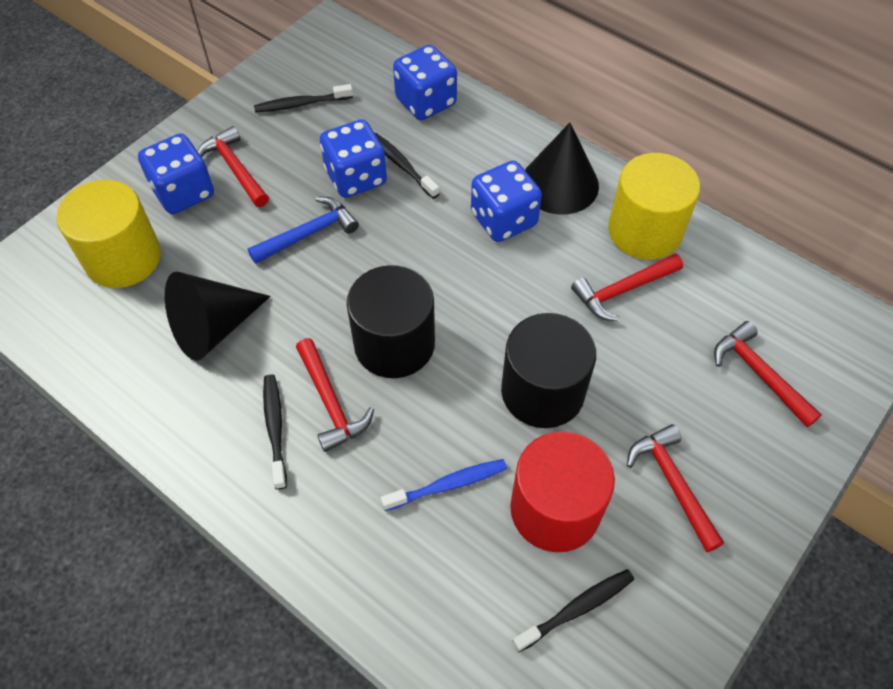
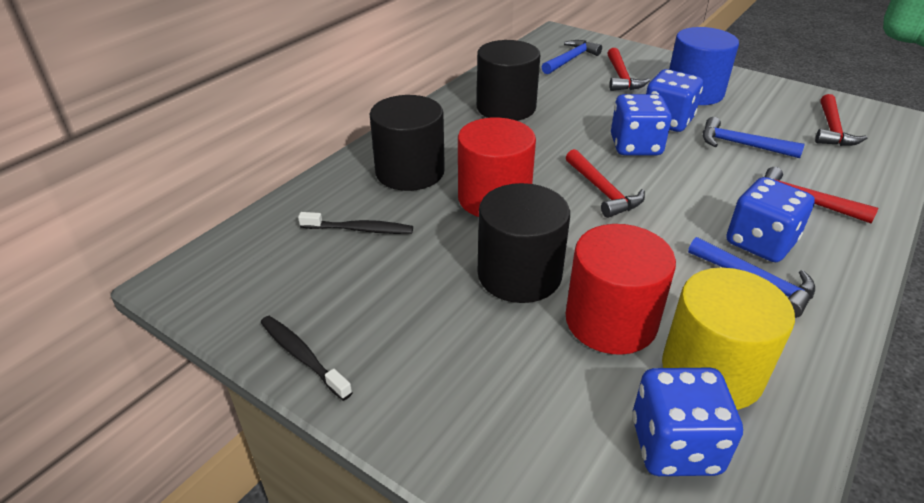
black cone: [165,272,270,361] [525,123,599,215] = 2 -> none = 0
black cylinder: [347,265,435,378] [501,313,596,428] = 2 -> [370,95,445,191] [477,40,540,121] [478,183,570,303] = 3
black toothbrush: [254,84,353,113] [263,374,287,490] [375,133,440,199] [512,569,634,652] = 4 -> [260,316,353,401] [298,212,413,234] = 2
blue cylinder: none = 0 -> [669,27,739,105] = 1
blue hammer: [247,197,359,264] = 1 -> [542,40,602,74] [688,237,815,318] [703,117,805,158] = 3
blue toothbrush: [381,459,507,511] = 1 -> none = 0
red cylinder: [510,431,615,552] = 1 -> [458,118,536,217] [566,224,676,355] = 2
red hammer: [198,126,269,207] [296,338,374,452] [571,254,683,321] [627,424,724,552] [714,321,822,427] = 5 -> [566,149,645,218] [608,48,650,91] [765,167,878,223] [815,94,867,146] = 4
yellow cylinder: [56,180,161,288] [608,153,700,260] = 2 -> [662,268,795,410] = 1

